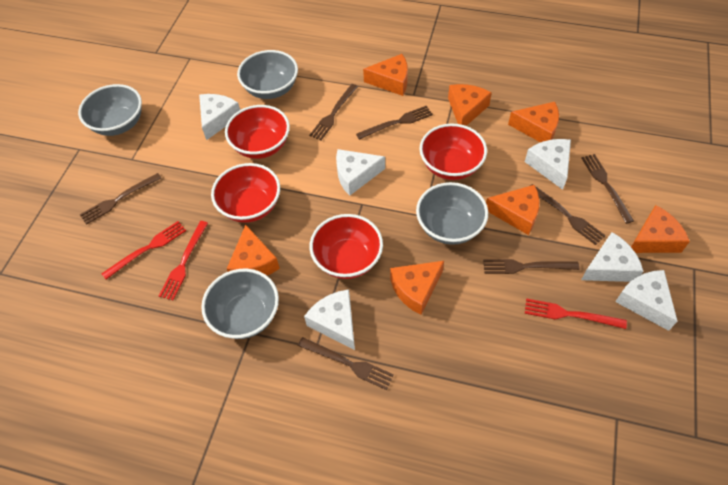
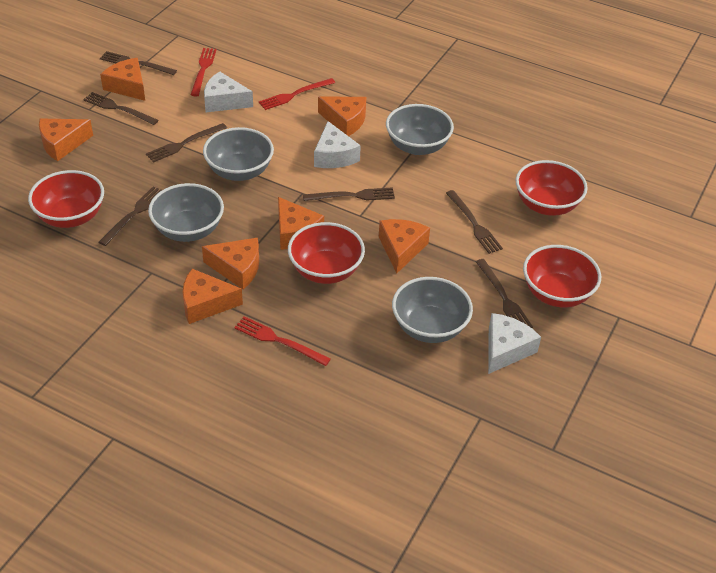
white cheese: [199,94,240,140] [304,289,355,350] [336,149,385,196] [525,139,571,190] [581,232,644,282] [615,270,677,331] = 6 -> [204,71,253,112] [314,121,361,168] [488,313,541,374] = 3

